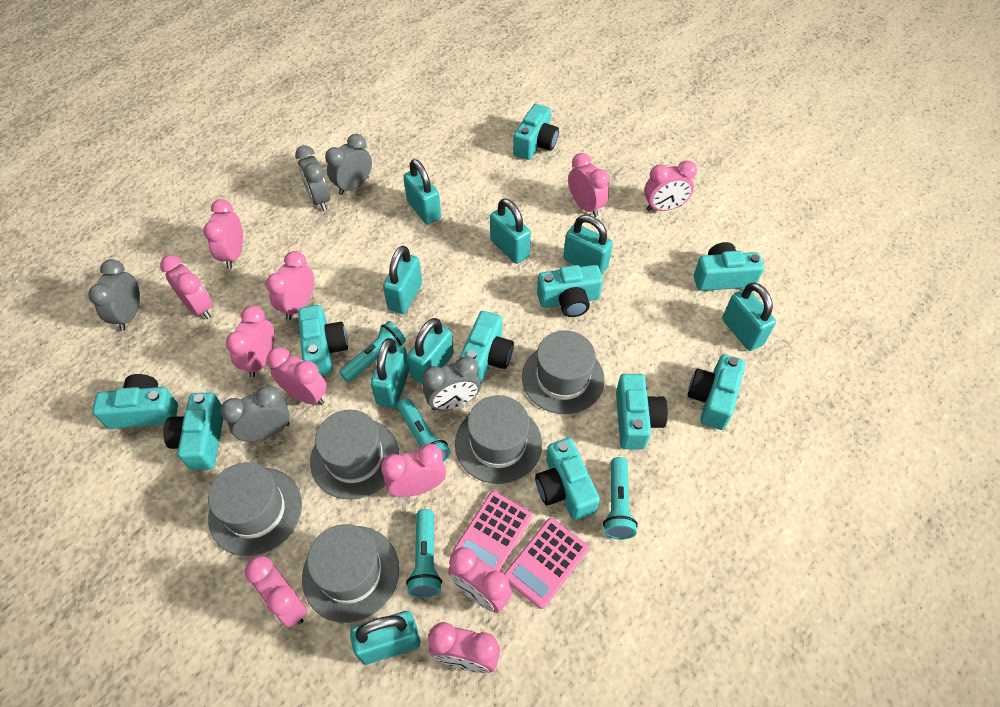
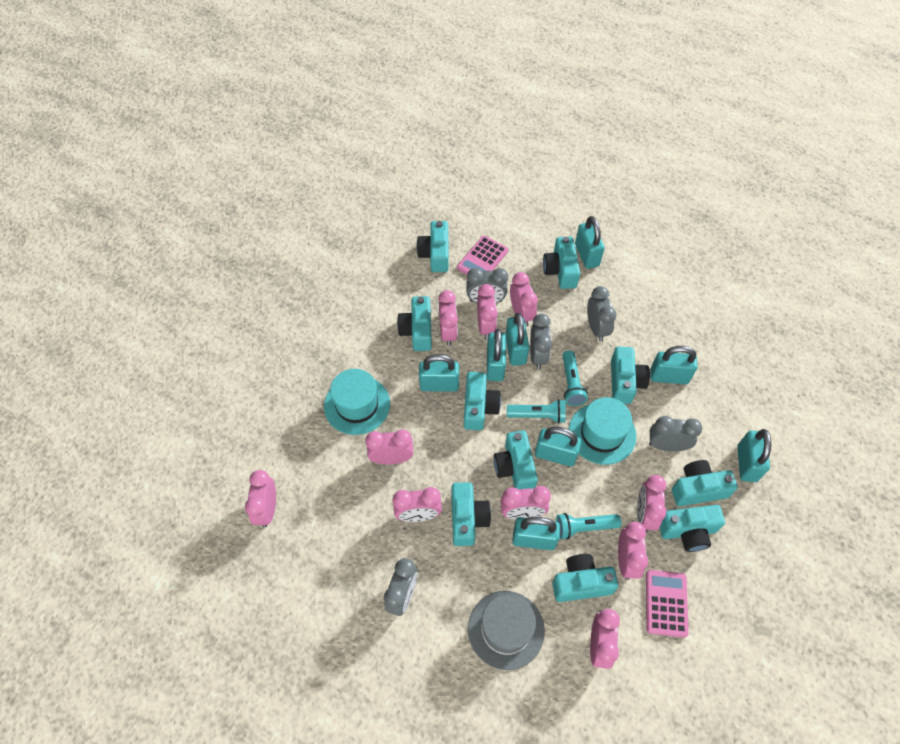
grey hat: [208,462,302,556] [302,524,399,623] [310,410,399,500] [455,395,542,484] [522,330,605,414] = 5 -> [468,591,545,670] = 1
pink clock: [160,255,212,319] [203,199,243,269] [226,305,275,378] [245,556,307,628] [266,251,314,320] [267,347,327,405] [381,444,446,497] [428,622,500,673] [448,547,512,613] [568,153,609,217] [644,160,697,211] = 11 -> [245,470,276,528] [365,429,413,464] [393,487,442,522] [438,290,458,346] [477,284,498,340] [501,486,551,520] [510,272,538,327] [590,609,620,669] [618,522,648,580] [637,475,666,532] = 10
turquoise flashlight: [339,321,406,382] [397,398,450,462] [406,509,442,597] [603,457,638,539] = 4 -> [507,399,566,424] [556,513,621,539] [563,350,588,406] = 3
turquoise hat: none = 0 -> [324,369,390,435] [569,397,636,465] = 2

